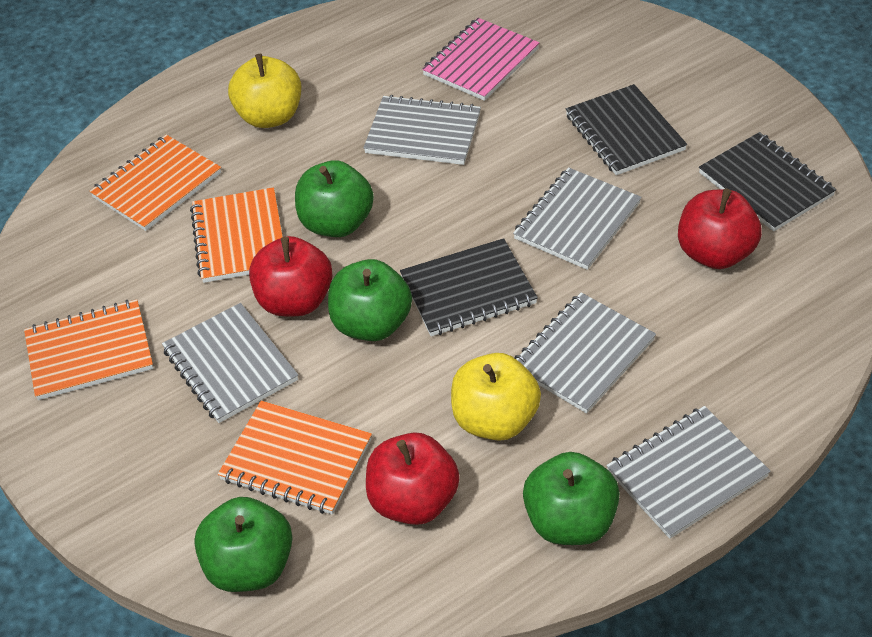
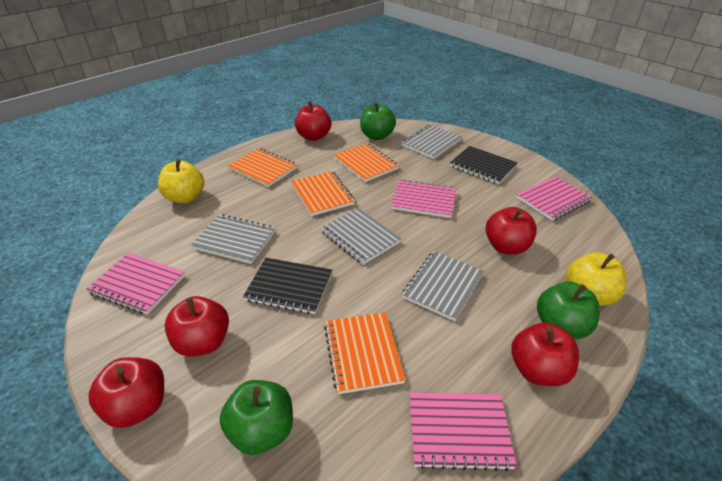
black notebook: [400,238,538,336] [566,84,687,175] [699,132,836,232] = 3 -> [243,258,332,314] [450,146,517,184] = 2
green apple: [194,497,293,592] [295,160,374,237] [328,259,412,341] [523,452,620,545] = 4 -> [220,380,293,455] [360,102,396,140] [537,282,600,339] = 3
grey notebook: [162,303,298,423] [363,95,481,165] [513,167,642,270] [515,293,656,413] [606,406,770,539] = 5 -> [191,215,275,264] [321,208,402,265] [401,124,462,159] [402,251,484,321] = 4
pink notebook: [422,18,539,101] = 1 -> [86,253,185,315] [391,179,456,218] [410,392,517,471] [516,176,592,221] = 4
red apple: [249,236,332,317] [366,432,460,525] [678,188,762,269] = 3 -> [88,357,164,428] [165,296,229,357] [295,101,331,141] [486,207,537,254] [512,323,579,386] = 5

